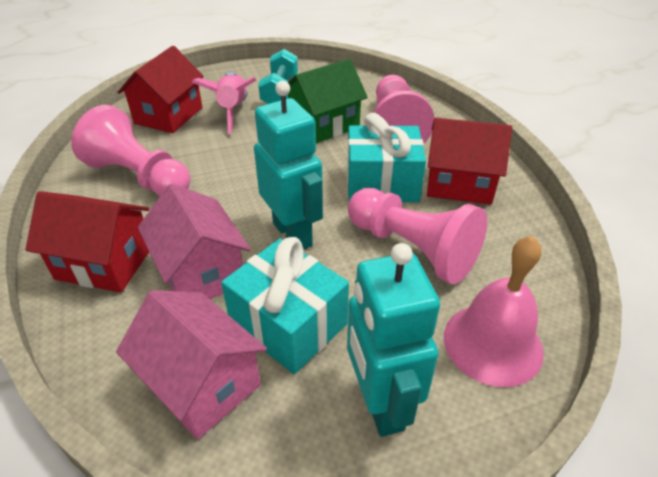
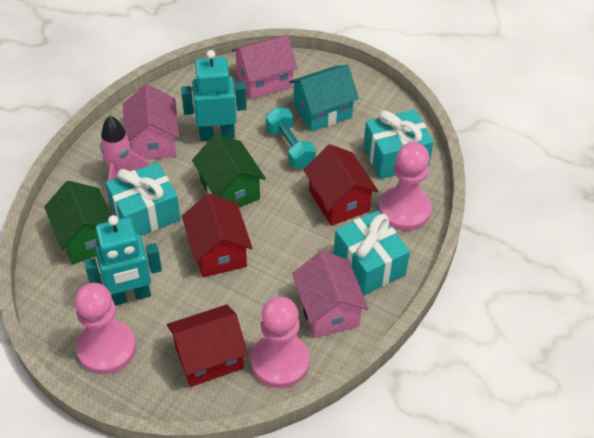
green house: [288,59,368,143] = 1 -> [44,181,111,265] [192,134,266,207] = 2
pink bell: [444,236,544,387] = 1 -> none = 0
pink house: [116,290,267,440] [138,184,251,299] = 2 -> [123,84,179,160] [231,35,297,99] [292,251,369,338] = 3
turquoise gift: [221,237,349,374] [347,113,426,202] = 2 -> [106,162,180,236] [334,211,410,295] [364,109,433,179] = 3
turquoise house: none = 0 -> [289,65,359,132] = 1

